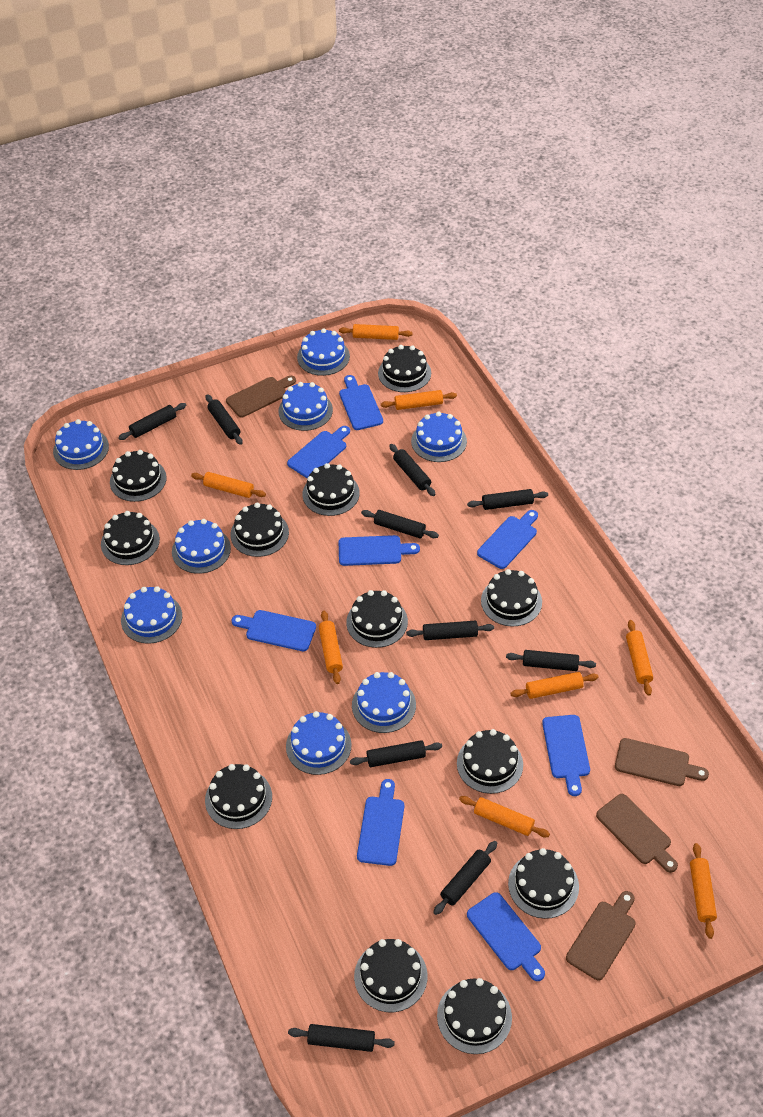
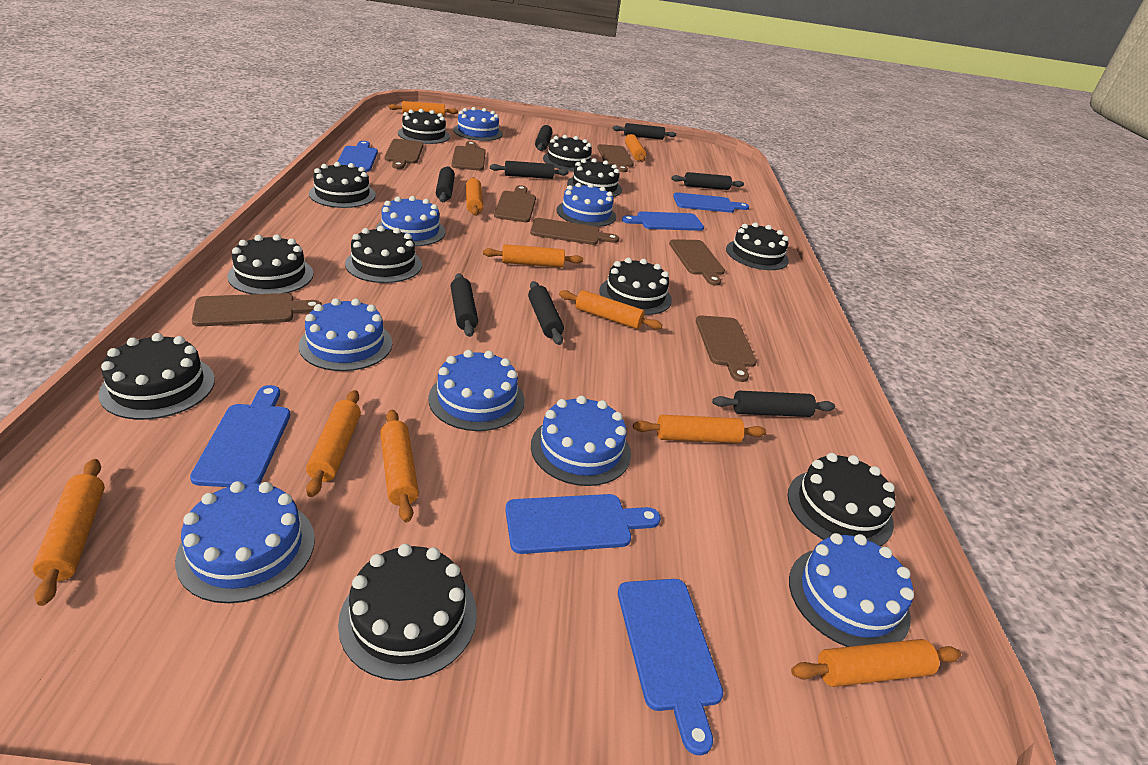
black cake: [101,511,160,565] [110,450,167,502] [205,764,272,829] [231,503,289,557] [303,463,360,516] [346,590,408,648] [354,939,427,1012] [378,345,431,392] [437,978,512,1054] [457,729,523,794] [481,569,542,626] [508,848,579,919] = 12 -> [98,333,215,420] [227,234,313,294] [309,162,376,208] [338,544,477,681] [345,226,422,283] [398,109,450,144] [543,135,592,171] [567,158,622,197] [600,258,672,315] [726,222,789,270] [788,453,896,546] = 11
black rolling pin: [118,403,186,440] [206,394,243,445] [288,1024,395,1052] [350,740,442,767] [361,510,439,538] [389,444,436,496] [406,621,494,640] [433,841,497,915] [467,489,548,510] [506,650,596,671] = 10 -> [436,166,455,202] [451,273,478,337] [490,161,568,179] [528,281,564,345] [535,125,553,151] [613,123,676,140] [671,172,744,190] [712,391,835,417] = 8
blue cutting board: [232,610,316,651] [287,426,350,478] [339,375,383,430] [339,535,420,566] [357,779,404,866] [467,892,545,981] [477,510,538,569] [542,715,590,796] = 8 -> [190,385,290,487] [337,141,378,172] [505,494,661,554] [618,579,723,756] [622,211,704,231] [673,192,749,213] = 6
brown cutting board: [226,376,296,418] [566,891,636,980] [596,794,678,873] [615,738,709,786] = 4 -> [192,293,322,327] [384,139,424,169] [451,141,486,171] [494,185,536,222] [530,218,619,245] [597,144,634,172] [669,239,725,286] [696,315,757,382] = 8
orange rolling pin: [191,472,266,498] [319,611,343,684] [339,324,413,340] [381,390,457,410] [459,796,550,837] [510,672,599,699] [626,620,653,696] [690,843,717,939] = 8 -> [32,459,105,606] [306,390,361,497] [380,410,419,522] [389,101,458,117] [466,177,483,216] [483,244,583,268] [559,290,662,329] [625,134,646,161] [633,415,766,443] [791,639,961,687] = 10

